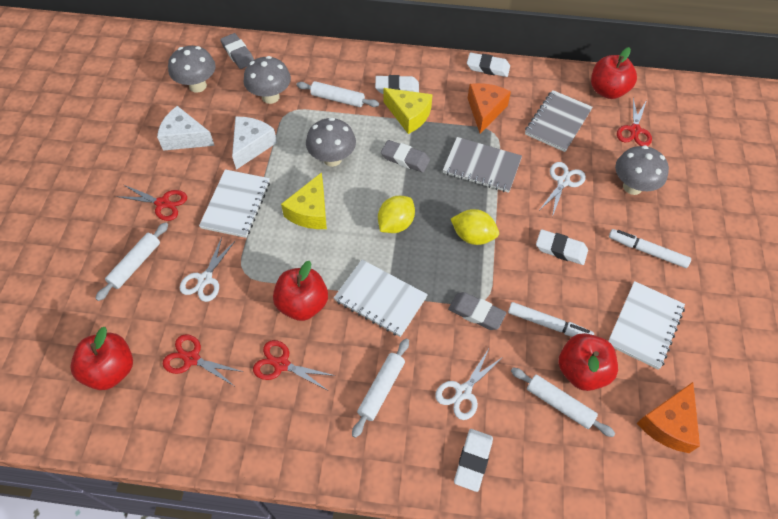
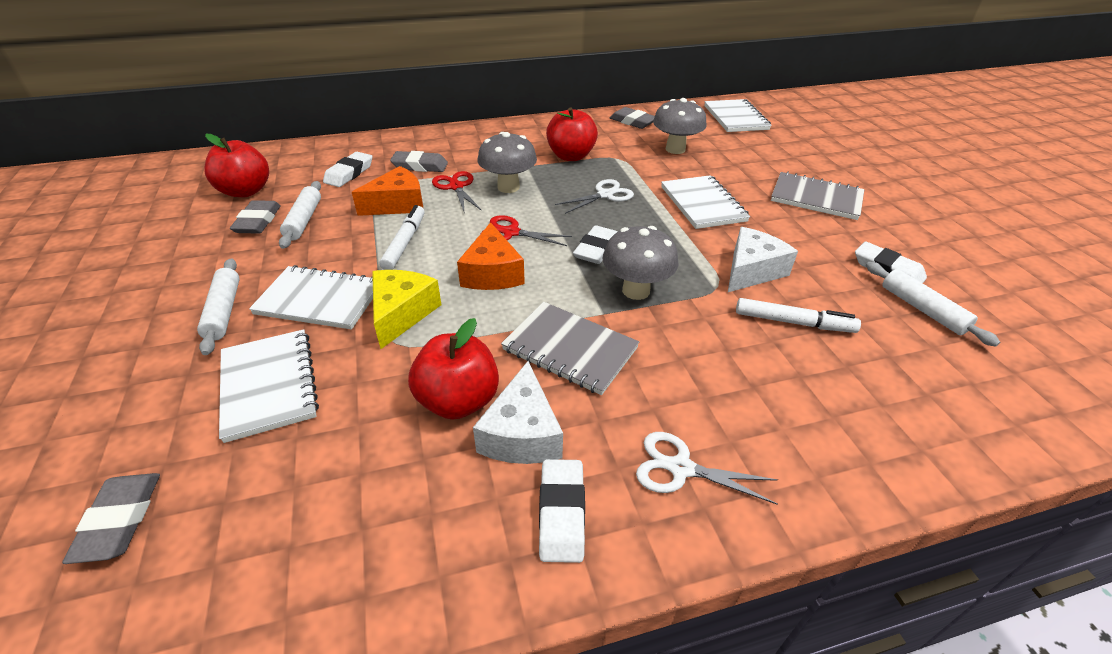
grey eraser: [220,33,254,69] [381,140,430,172] [448,292,506,330] = 3 -> [62,473,160,564] [230,200,281,234] [390,151,448,172] [610,107,655,129] = 4
grey mushroom: [168,46,216,93] [244,56,291,104] [306,118,356,167] [615,146,669,195] = 4 -> [478,132,537,193] [603,226,679,300] [653,98,707,154] = 3
red apple: [71,327,133,390] [273,261,328,321] [558,333,618,391] [591,47,637,99] = 4 -> [204,134,269,197] [408,318,499,420] [546,107,598,161] = 3
red scissors: [116,185,187,221] [163,334,244,386] [253,340,336,390] [617,98,652,146] = 4 -> [432,171,482,211] [481,215,572,246] = 2
white notebook: [199,169,270,238] [334,260,428,337] [608,281,685,370] = 3 -> [219,329,319,443] [249,265,373,329] [661,175,750,229] [704,99,772,132] = 4
white rolling pin: [95,222,168,301] [296,81,379,107] [352,339,409,438] [511,368,615,437] = 4 -> [197,258,240,355] [279,181,321,249] [866,262,1000,347] = 3
white scissors: [180,237,236,302] [435,349,503,420] [540,162,586,217] = 3 -> [555,179,634,214] [636,432,778,504] = 2
yellow cheese: [281,172,327,229] [383,88,433,134] = 2 -> [372,270,442,349] = 1
yellow lemon: [378,196,415,233] [451,209,499,245] = 2 -> none = 0

